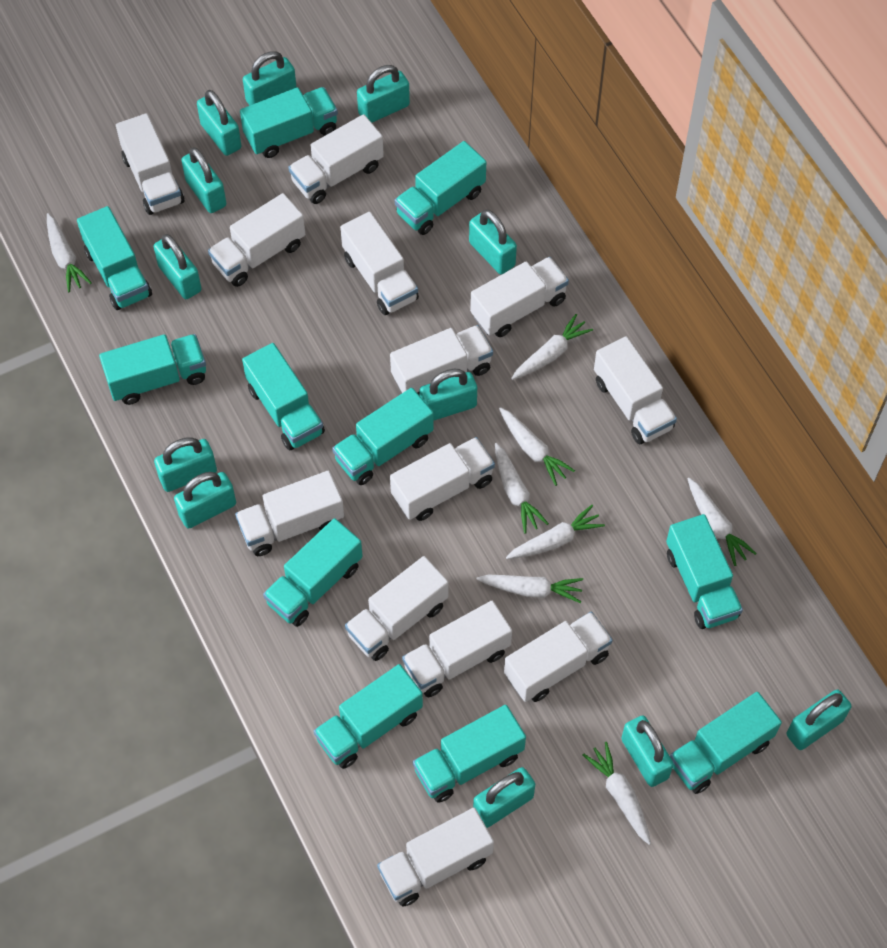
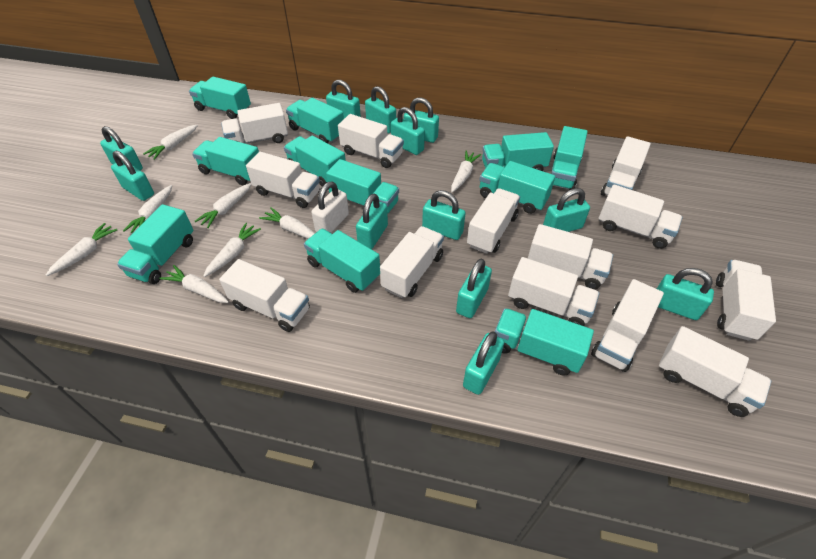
white padlock: none = 0 -> [311,182,349,233] = 1

